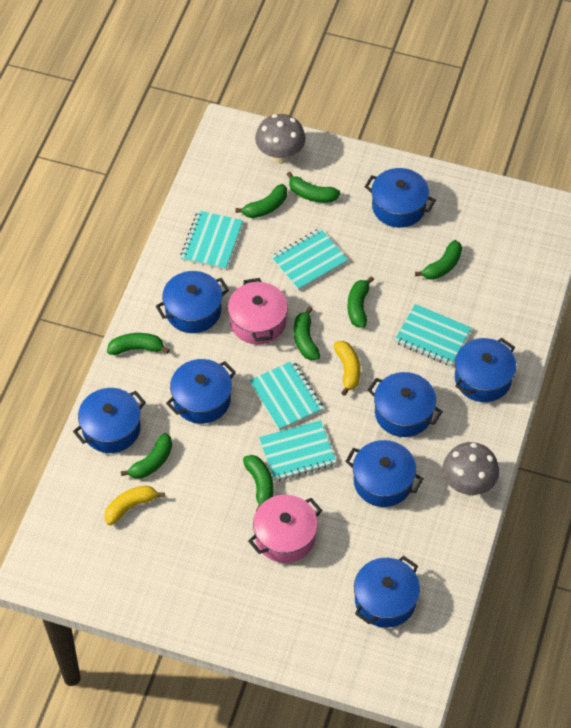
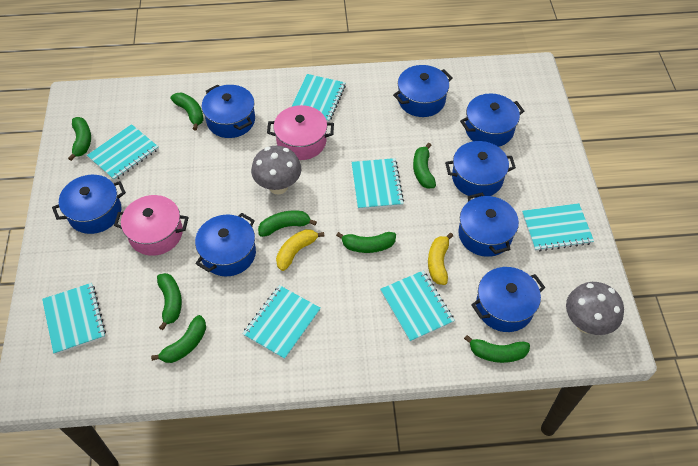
turquoise notebook: [180,210,243,270] [249,361,324,431] [259,420,337,481] [271,228,348,291] [394,304,472,366] = 5 -> [42,283,106,355] [87,124,159,181] [242,285,321,360] [291,74,346,122] [351,158,404,210] [380,270,455,342] [522,203,594,251] = 7

